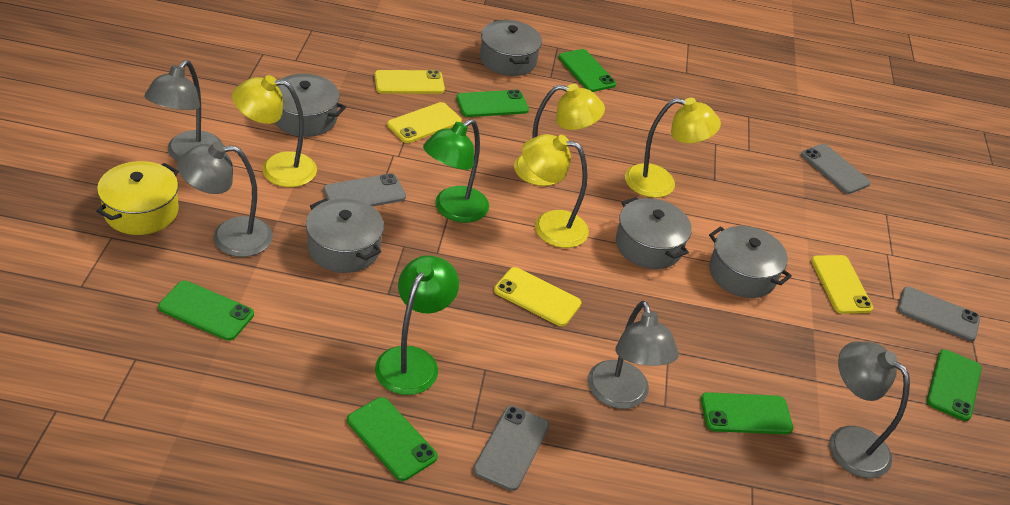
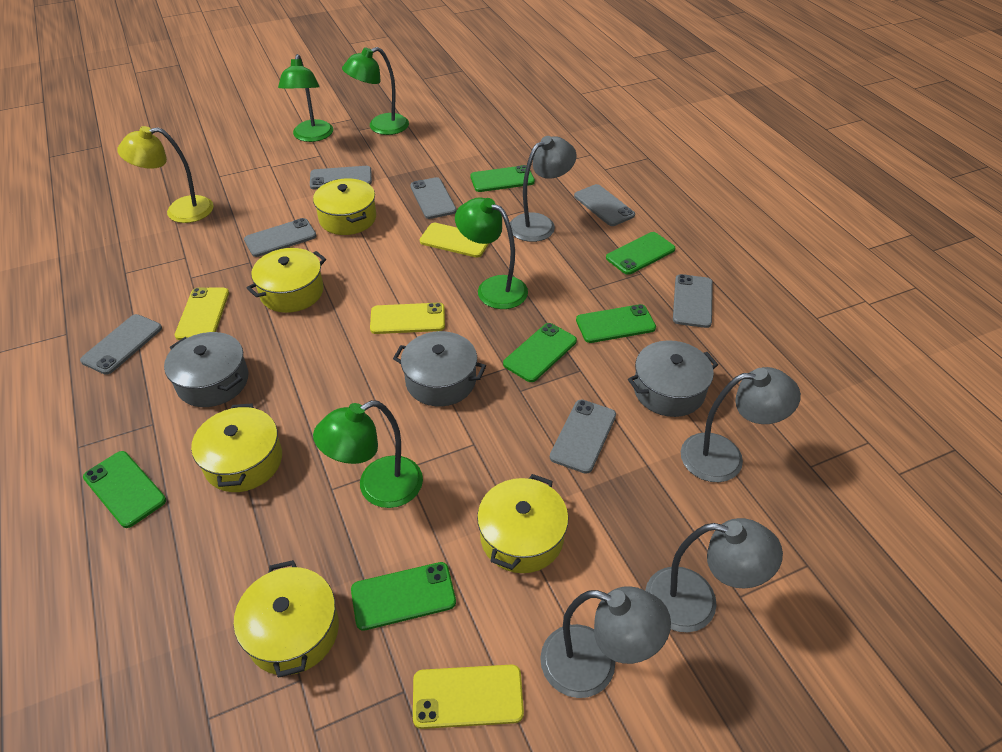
green lamp: [375,255,459,395] [423,119,489,223] = 2 -> [278,54,333,142] [313,400,423,508] [342,47,409,135] [455,197,528,309] = 4
grey phone: [323,173,406,207] [473,406,549,491] [801,144,871,194] [897,287,980,341] = 4 -> [80,314,162,375] [244,218,317,257] [310,166,372,189] [410,177,457,219] [550,399,616,474] [574,184,635,226] [673,274,713,328] = 7
grey pot: [275,73,346,137] [306,198,384,273] [480,20,542,76] [616,197,692,269] [709,226,792,298] = 5 -> [164,332,248,407] [393,331,486,406] [628,340,718,417] = 3
yellow lamp: [232,75,317,187] [514,84,605,186] [522,134,589,248] [625,98,721,198] = 4 -> [117,126,214,223] = 1
yellow pot: [96,161,179,235] = 1 -> [191,404,282,492] [234,560,339,678] [247,248,326,313] [313,178,376,235] [477,474,568,573] = 5

